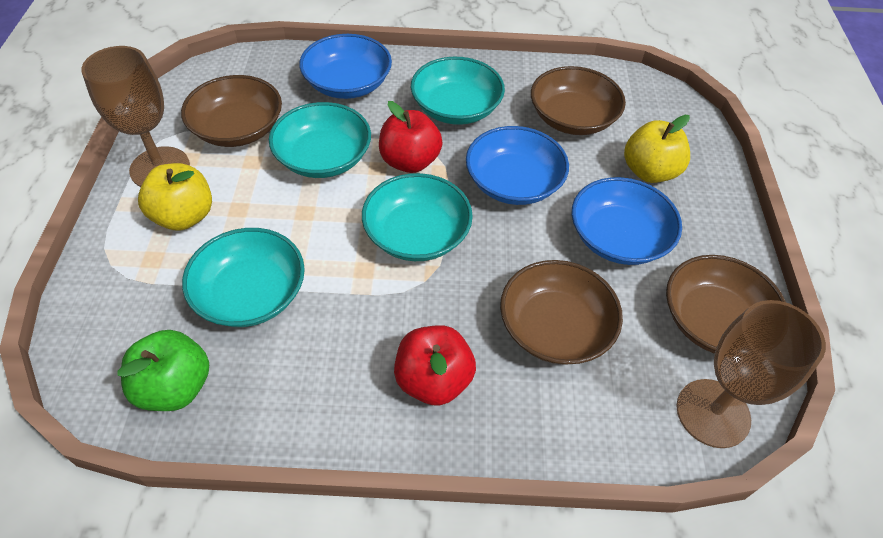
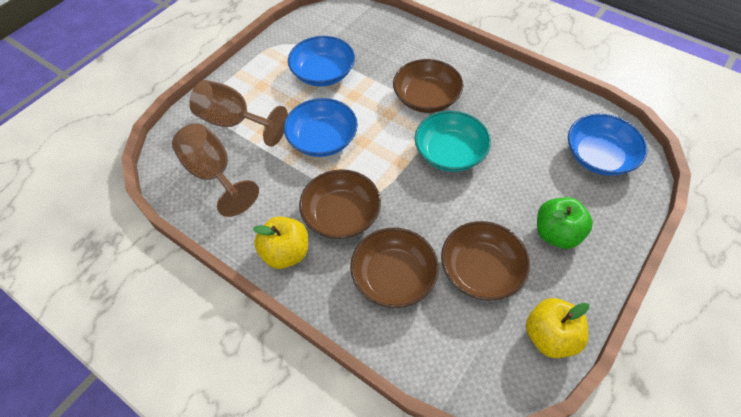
red apple: [379,101,443,173] [394,325,476,406] = 2 -> none = 0
turquoise bowl: [182,228,305,327] [269,102,371,178] [362,173,473,261] [411,57,505,125] = 4 -> [415,111,491,172] = 1

